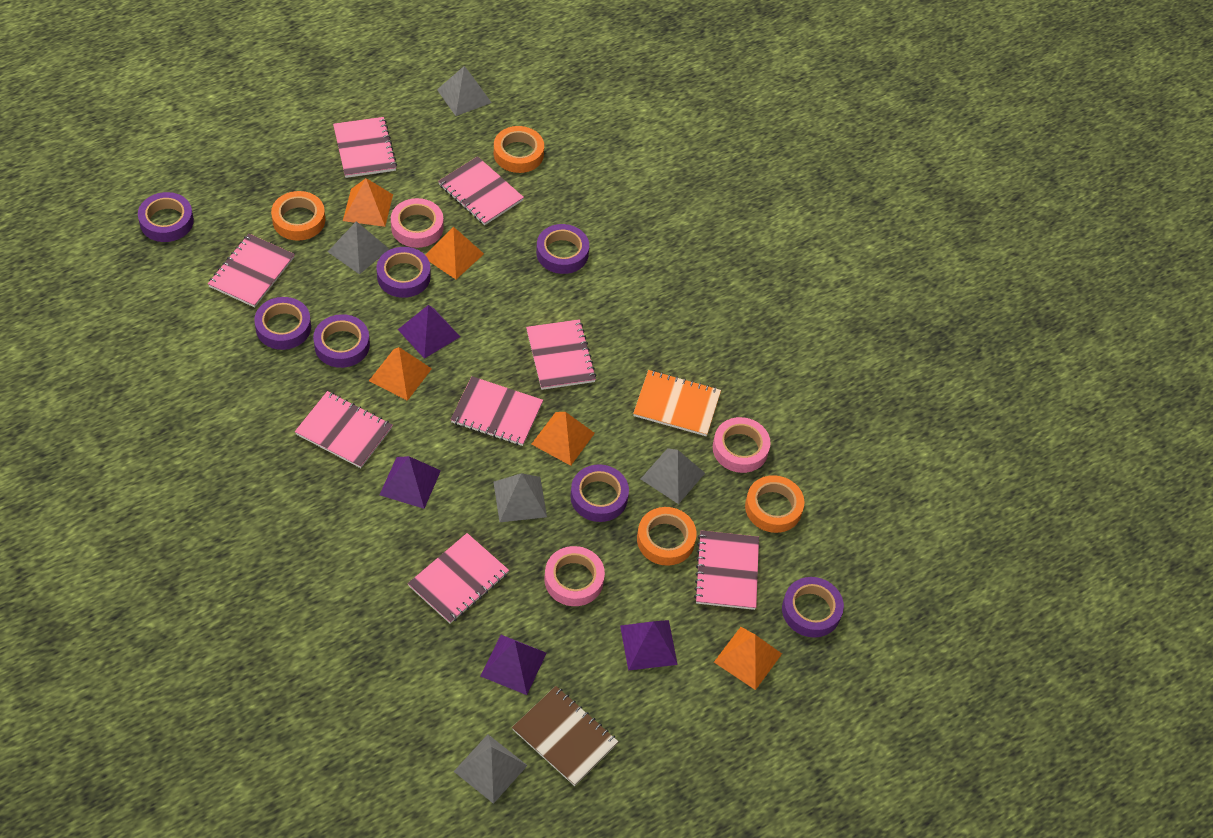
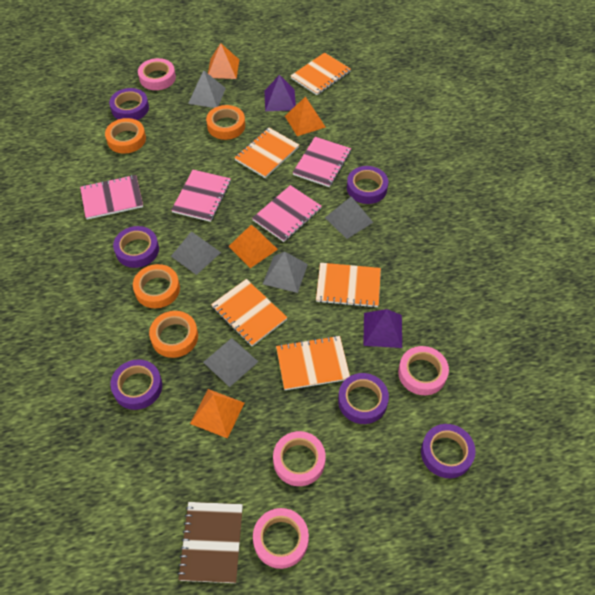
orange notebook: [633,370,721,436] = 1 -> [211,279,288,346] [234,128,299,178] [276,336,350,390] [291,52,351,95] [316,263,381,308] = 5
orange pyramid: [343,178,393,227] [369,347,432,401] [425,227,484,279] [532,412,595,466] [714,627,782,690] = 5 -> [190,389,244,439] [208,43,239,79] [228,225,278,268] [285,96,326,136] = 4
pink notebook: [208,234,295,307] [295,391,393,468] [333,117,397,178] [408,533,509,624] [438,156,524,225] [450,376,543,446] [526,319,597,390] [694,531,759,610] = 8 -> [80,175,143,220] [171,170,231,222] [252,185,322,242] [292,137,351,187] = 4
pink tape: [391,198,444,248] [544,546,605,606] [713,417,771,473] = 3 -> [138,58,176,90] [253,508,309,569] [273,431,326,486] [398,346,449,395] = 4
purple pyramid: [380,456,441,509] [398,305,460,359] [480,635,547,695] [620,620,678,671] = 4 -> [264,75,296,111] [363,309,402,348] = 2
purple tape: [138,192,194,242] [254,297,311,350] [313,314,370,368] [377,247,431,298] [536,224,589,274] [570,464,629,522] [782,577,844,638] = 7 -> [109,88,149,120] [110,359,162,410] [113,226,159,268] [338,373,389,424] [347,166,388,204] [421,424,476,478] = 6

